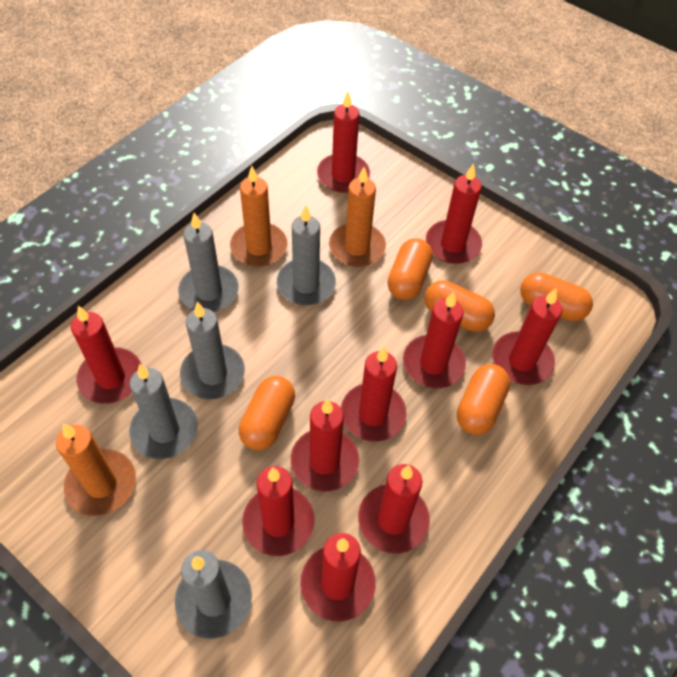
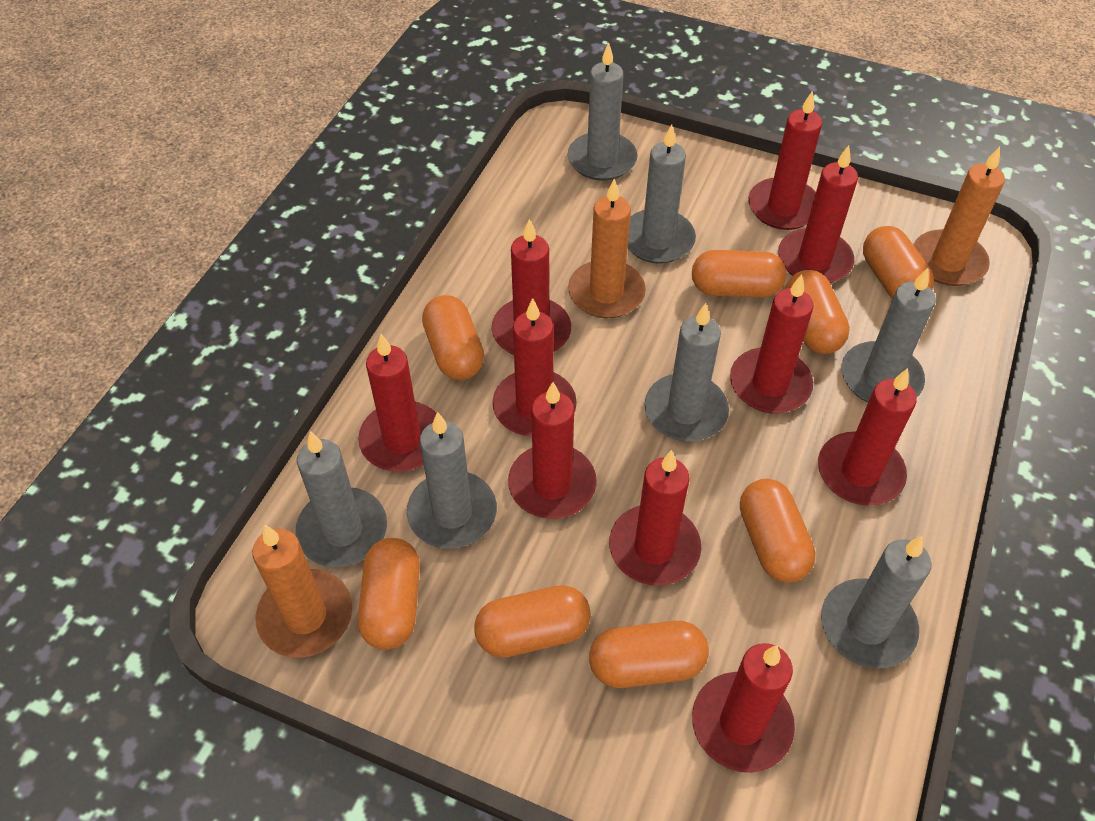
grey candle: [129,364,198,459] [175,550,252,639] [178,213,239,312] [180,302,245,399] [277,206,336,305] = 5 -> [295,431,387,567] [407,412,497,549] [568,42,637,181] [628,124,696,264] [644,303,729,441] [821,536,932,668] [841,268,936,402] = 7
orange capsule: [239,376,295,450] [388,238,433,300] [424,280,495,332] [457,364,510,435] [520,272,593,321] = 5 -> [358,538,420,650] [422,295,484,380] [474,585,591,658] [589,621,709,688] [692,250,786,298] [740,478,816,582] [785,270,850,354] [863,226,934,299] = 8

